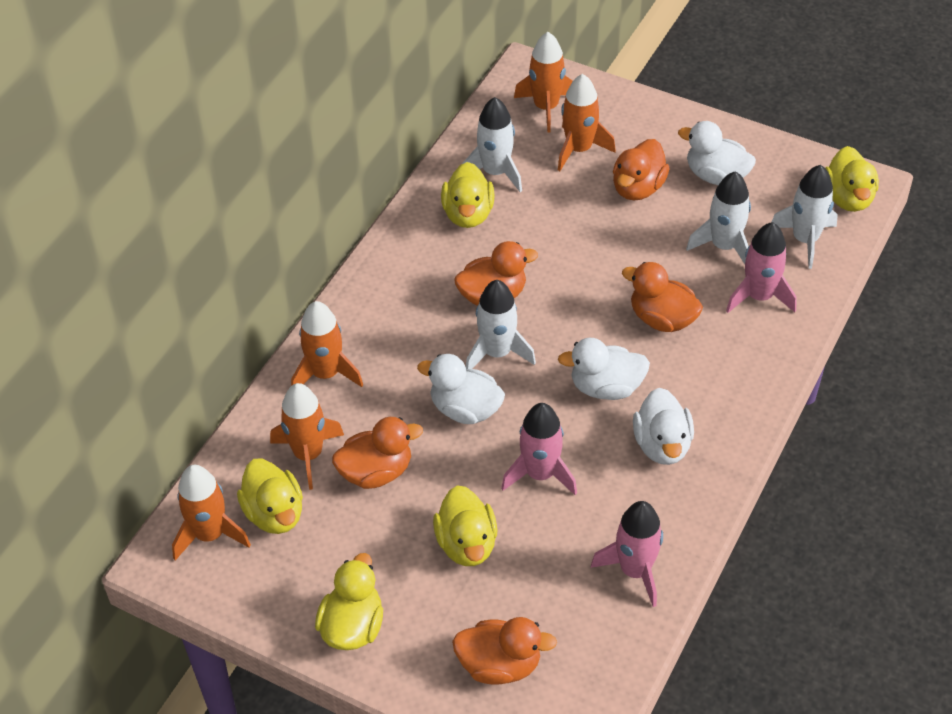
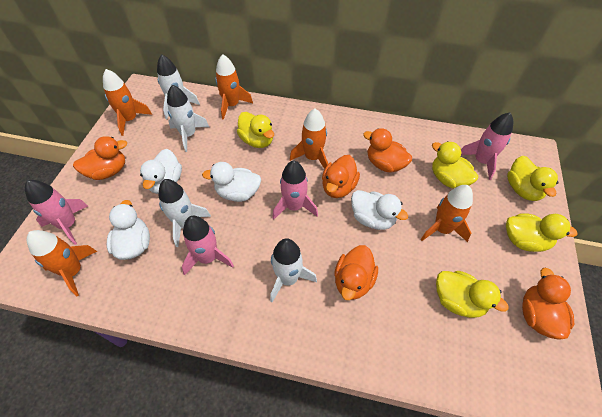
pink rocket: [501,403,577,495] [591,501,663,607] [726,222,797,313] = 3 -> [25,180,88,245] [182,216,234,275] [272,160,318,220] [461,112,513,180] = 4

